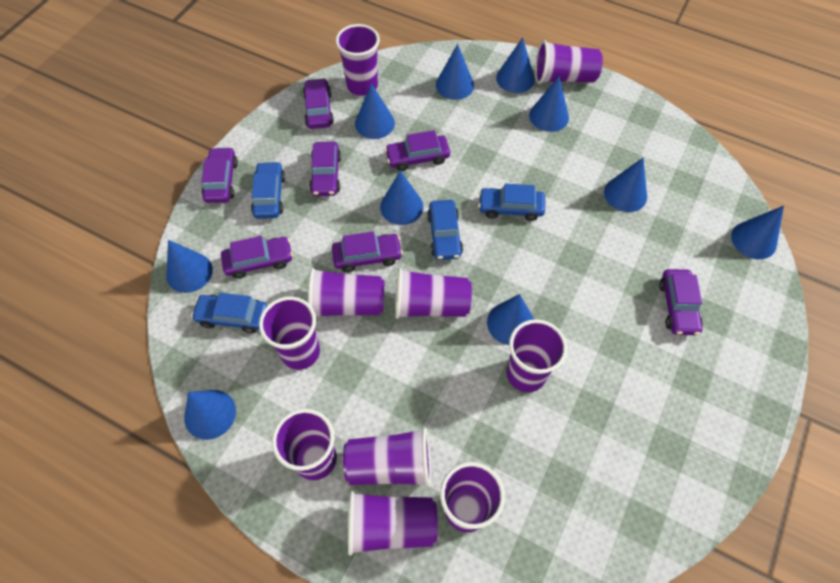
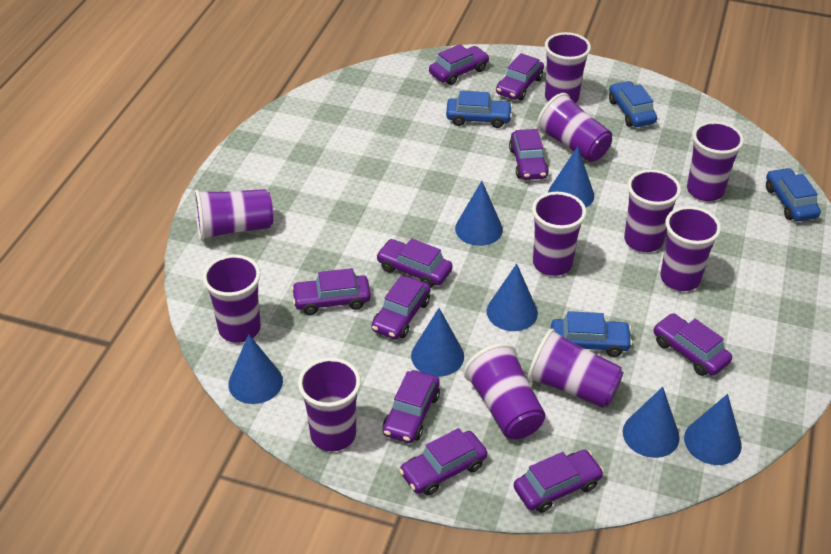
blue cone: [166,240,213,293] [184,390,236,440] [355,83,395,139] [380,171,423,225] [436,44,474,100] [487,294,534,345] [496,37,535,93] [529,76,569,132] [604,158,647,212] [731,206,784,259] = 10 -> [228,334,283,404] [411,308,464,377] [455,181,503,246] [487,264,538,331] [548,146,594,207] [623,387,680,458] [684,394,742,465] = 7
purple car: [201,147,238,203] [221,236,293,279] [303,78,334,129] [309,142,341,196] [332,232,403,272] [385,130,450,171] [659,269,702,335] = 7 -> [291,268,371,315] [371,276,431,339] [376,238,453,288] [383,370,440,443] [399,428,487,496] [429,44,490,85] [496,53,544,100] [509,129,549,180] [514,450,604,513] [654,313,732,376] = 10
purple cup: [259,297,320,370] [272,409,337,480] [308,268,384,317] [336,24,380,96] [343,427,431,487] [348,491,438,556] [395,268,472,319] [440,462,505,532] [506,319,567,392] [535,40,603,84] = 10 -> [195,189,273,241] [203,255,261,343] [298,358,361,451] [464,343,546,439] [528,329,624,408] [532,192,586,276] [537,93,612,162] [545,32,591,103] [624,169,681,252] [661,206,721,291] [687,121,744,201] = 11

